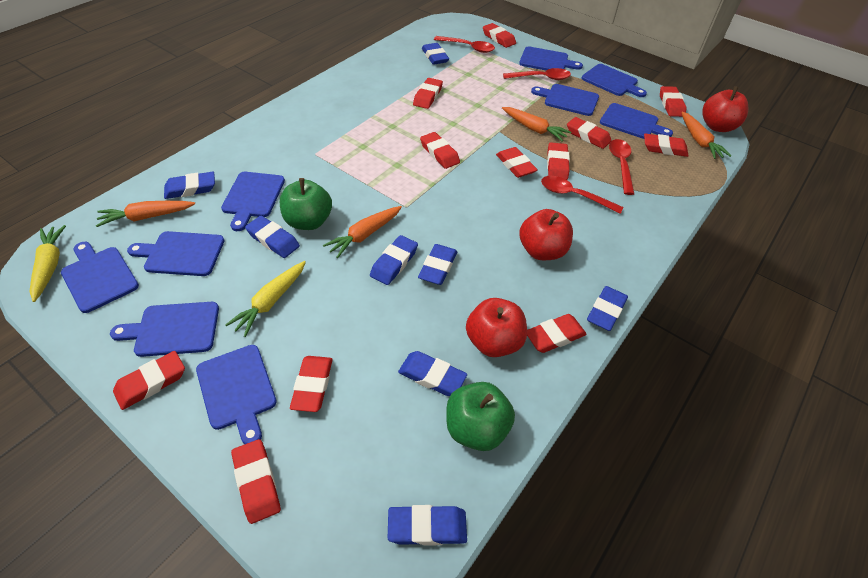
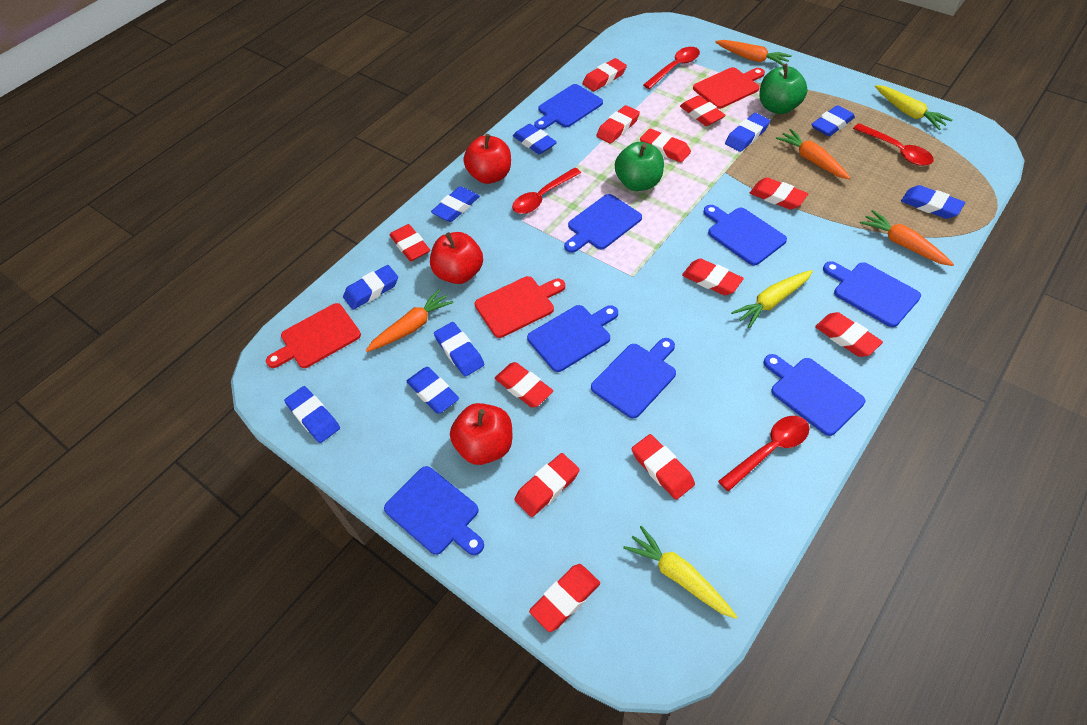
blue cutting board: [61,242,139,313] [110,302,219,357] [127,231,225,276] [196,345,277,444] [221,172,285,231] [519,46,583,70] [531,84,599,116] [582,64,647,97] [600,103,673,139] = 9 -> [384,466,484,555] [527,305,618,372] [534,84,603,130] [564,194,642,253] [591,338,676,418] [704,205,787,266] [764,354,865,436] [823,261,921,327] = 8
blue eraser: [164,172,215,199] [245,216,300,258] [370,235,418,285] [388,505,467,546] [398,351,467,396] [418,244,457,285] [422,43,449,65] [587,286,628,331] = 8 -> [284,386,340,443] [343,265,398,310] [406,367,459,413] [431,186,480,222] [434,322,484,377] [513,124,557,154] [725,113,770,152] [811,105,855,137] [901,185,965,219] = 9
red cutting board: none = 0 -> [266,303,361,368] [475,276,565,338] [693,67,765,109] = 3
yellow carrot: [29,225,66,302] [225,261,306,337] = 2 -> [623,526,738,619] [731,270,813,328] [875,85,952,130] = 3

